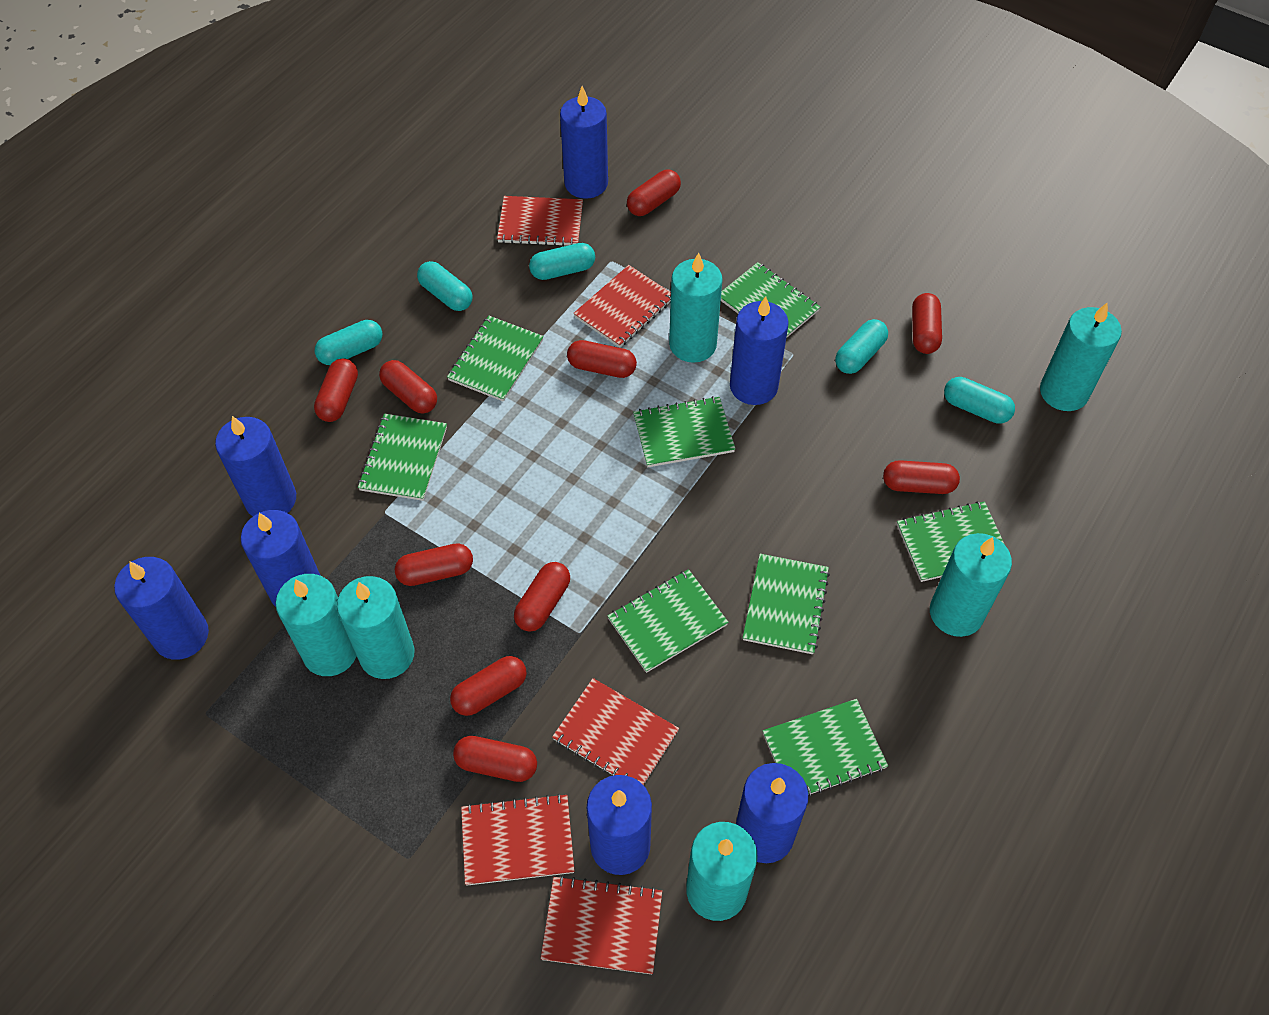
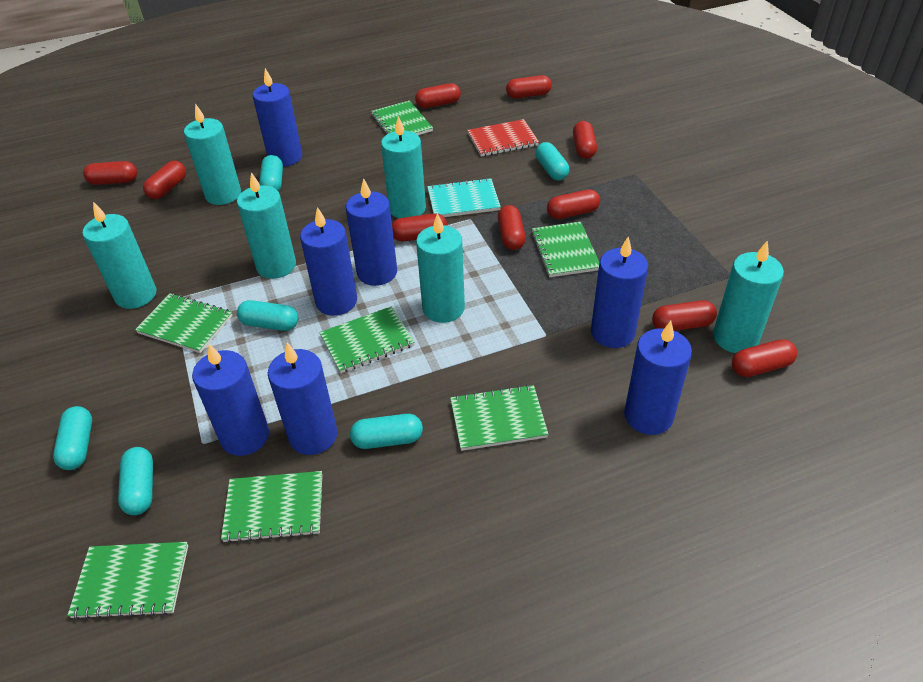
green notebook: [358,414,447,501] [447,316,544,402] [608,569,729,673] [633,396,735,467] [721,262,820,338] [743,554,830,654] [763,699,888,797] [897,501,1005,582] = 8 -> [67,542,188,620] [135,293,233,353] [221,471,322,543] [319,306,415,373] [371,100,433,135] [450,385,549,451] [531,222,599,277] = 7
red notebook: [461,794,575,885] [497,196,583,246] [541,876,662,974] [552,678,679,785] [573,265,671,348] = 5 -> [467,119,539,157] = 1
turquoise capsule: [315,320,382,365] [417,261,472,311] [529,243,595,280] [835,319,888,374] [944,377,1015,424] = 5 -> [53,406,92,470] [118,447,153,515] [237,300,298,331] [259,155,283,192] [350,414,423,449] [535,142,569,180] = 6
turquoise notebook: none = 0 -> [427,178,501,217] = 1

